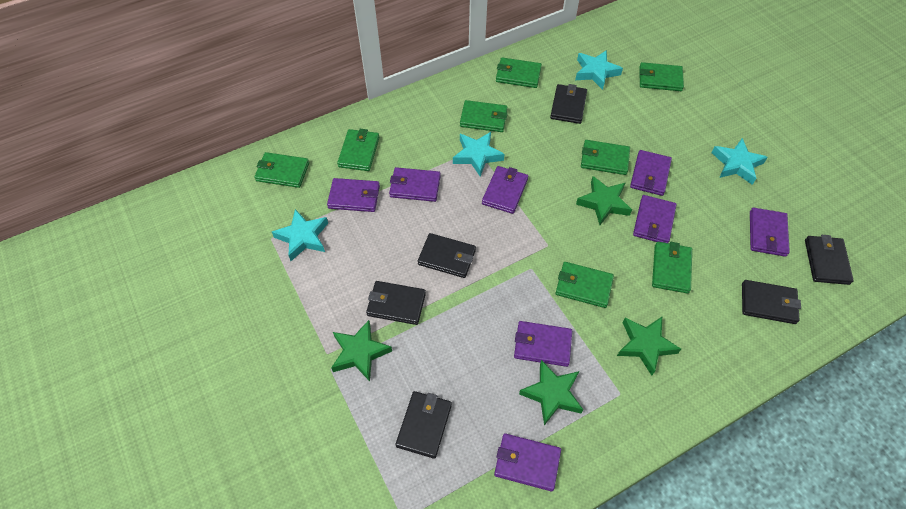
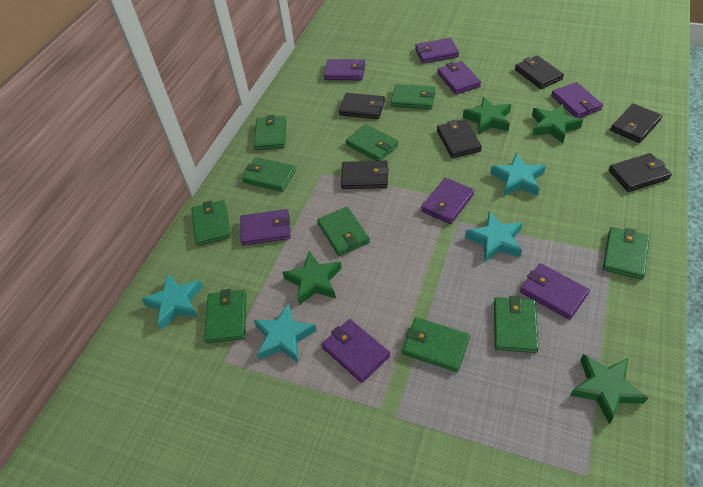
green wallet: [254,152,309,188] [337,129,380,171] [460,100,508,132] [496,57,542,88] [556,262,614,308] [581,140,630,175] [639,62,684,91] [652,242,692,294] = 8 -> [192,200,231,246] [204,289,246,343] [242,157,296,192] [254,115,286,150] [317,207,370,256] [346,124,398,161] [391,84,435,109] [402,317,470,372] [494,296,539,353] [602,227,650,280] = 10

